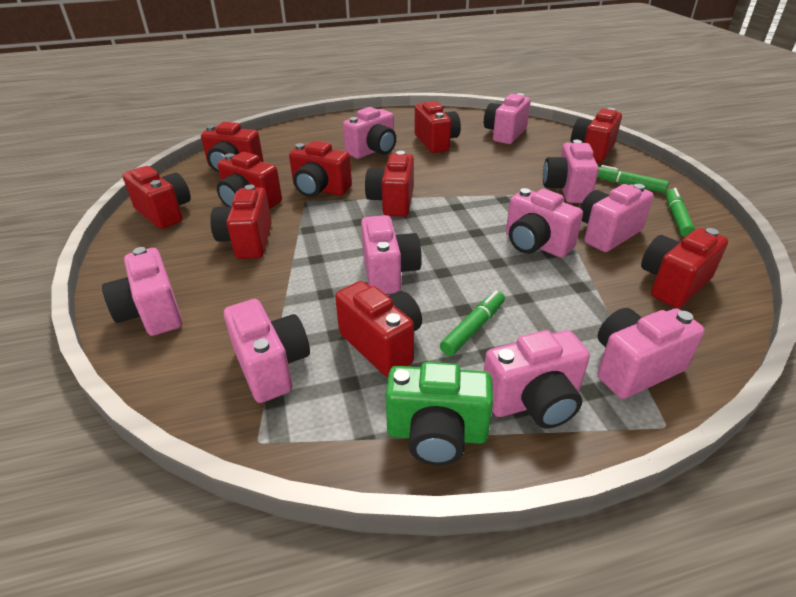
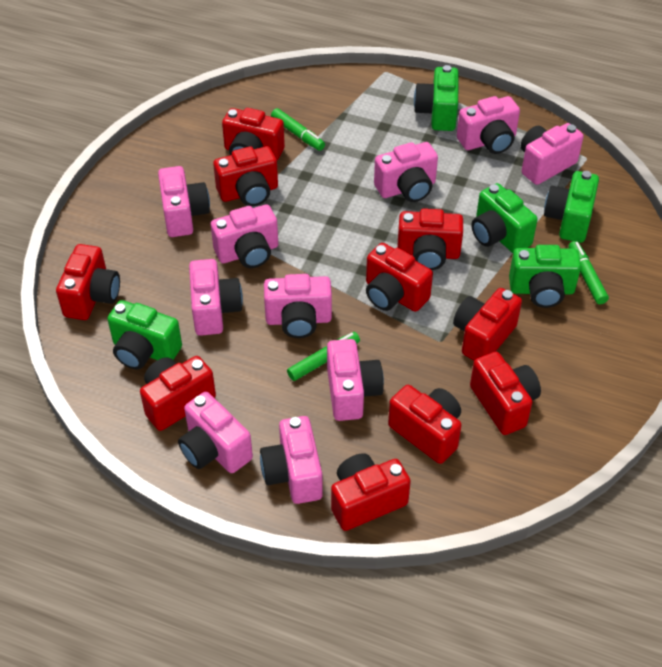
green camera: [386,362,493,466] = 1 -> [107,300,182,370] [414,65,459,131] [471,183,538,253] [509,245,581,308] [544,171,599,243] = 5

